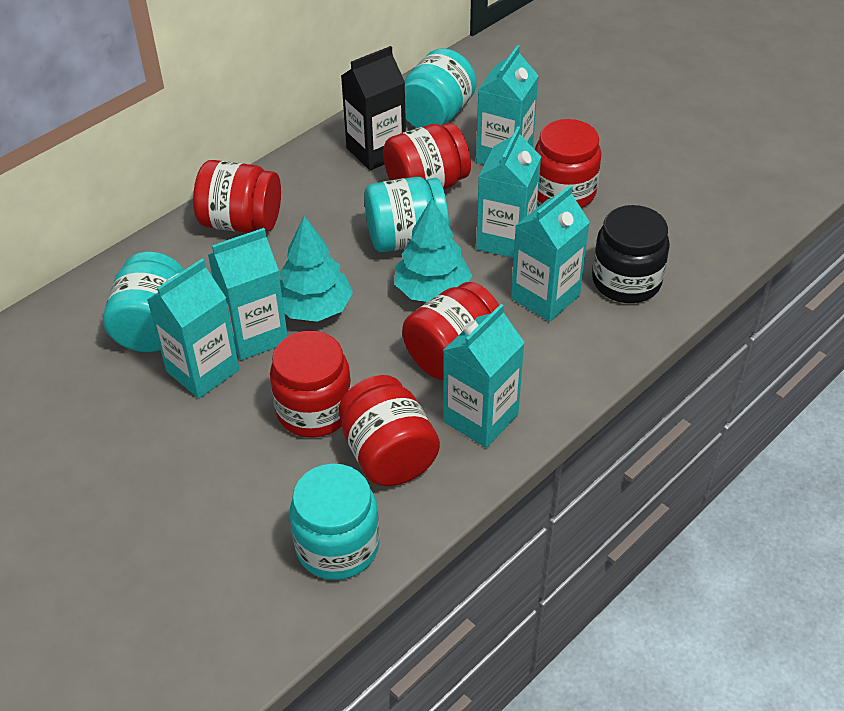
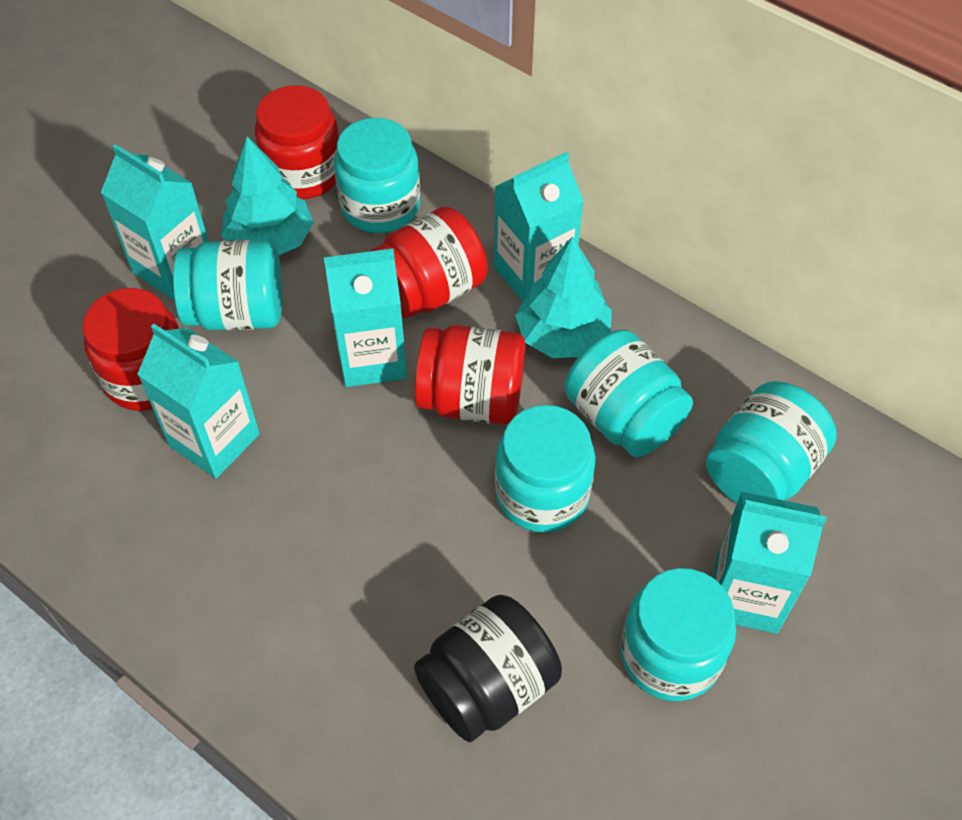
black carton: [341,46,406,171] = 1 -> none = 0
red jar: [193,160,281,233] [270,331,352,438] [338,375,440,486] [383,123,471,189] [402,282,499,380] [535,119,602,208] = 6 -> [82,288,179,411] [255,85,339,199] [371,206,488,318] [415,325,525,425] = 4
turquoise carton: [147,259,239,399] [208,228,288,360] [443,304,525,448] [476,45,539,164] [476,126,541,258] [511,185,590,322] = 6 -> [101,144,209,300] [137,324,260,479] [324,249,407,387] [494,152,584,302] [713,491,826,634] = 5
turquoise jar: [103,252,184,352] [290,463,380,580] [364,177,449,252] [404,48,477,128] = 4 -> [173,240,282,330] [334,118,420,233] [495,405,595,533] [564,330,693,457] [621,568,736,701] [706,381,837,503] = 6

